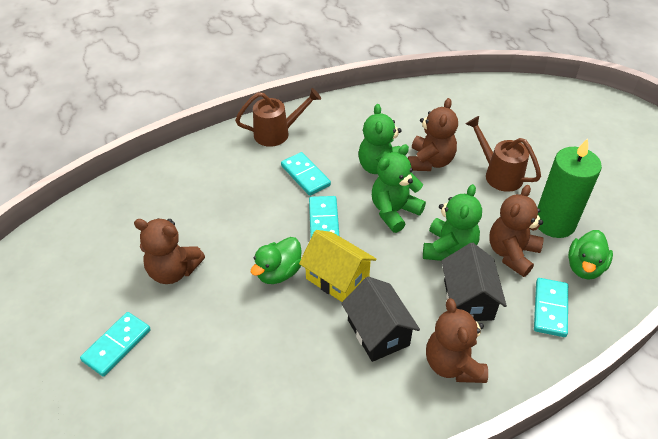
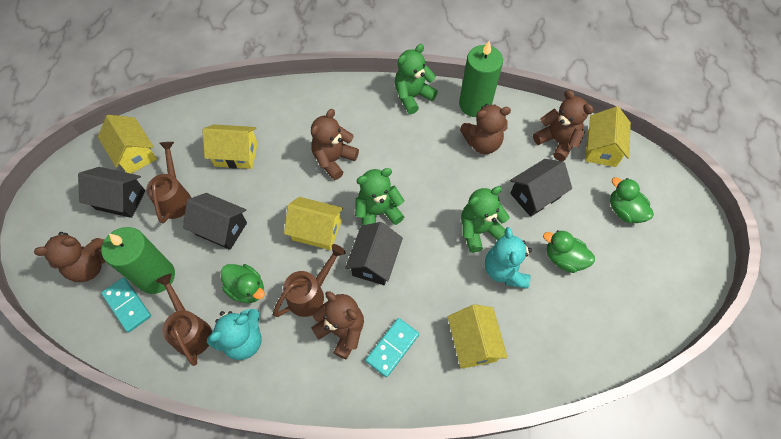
black house: [341,277,420,362] [441,243,507,321] = 2 -> [78,167,145,218] [183,193,247,250] [345,222,403,285] [510,159,572,217] = 4
brown teddy bear: [134,218,205,284] [408,98,458,171] [426,298,488,383] [489,185,544,277] = 4 -> [34,232,105,282] [311,109,359,180] [311,291,364,359] [460,104,511,154] [533,90,594,161] = 5
brown watering can: [235,88,321,147] [466,116,541,192] = 2 -> [146,142,191,223] [156,274,212,366] [273,244,345,317] = 3
green candle: [537,138,602,238] = 1 -> [101,227,175,294] [459,41,503,117] = 2
green duck: [251,237,302,284] [568,230,613,280] = 2 -> [220,264,265,303] [543,230,595,273] [610,177,654,223] = 3
turquoise domino: [80,312,151,377] [281,152,331,196] [309,196,339,237] [534,278,568,337] = 4 -> [101,277,151,332] [366,318,419,377] = 2
turquoise teddy bear: none = 0 -> [207,309,262,360] [485,227,532,289] = 2
yellow house: [299,230,377,302] = 1 -> [98,115,157,174] [202,124,258,169] [284,197,343,250] [448,304,508,369] [585,106,631,167] = 5

